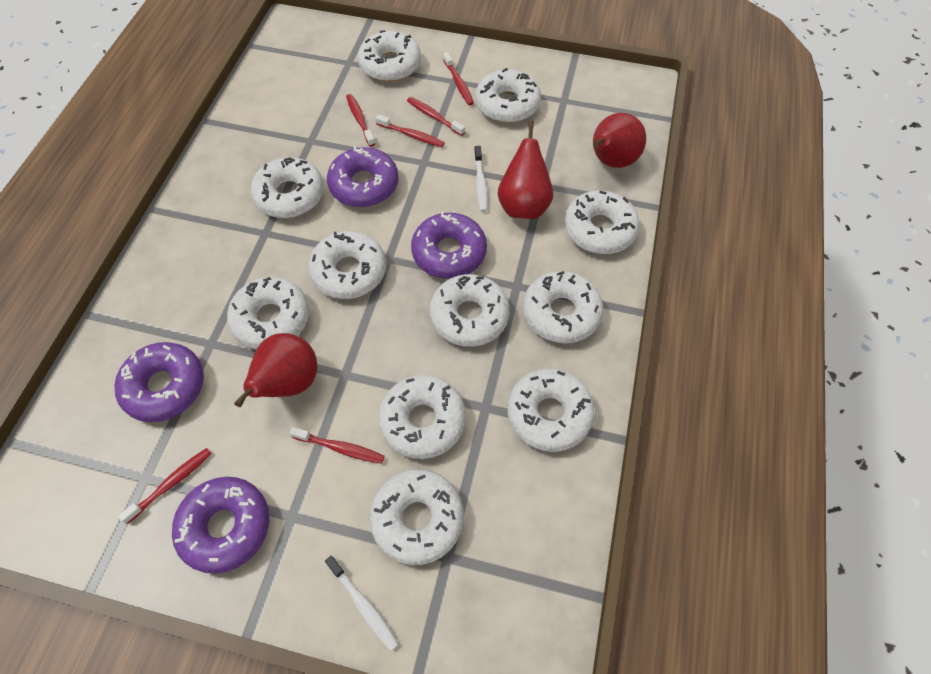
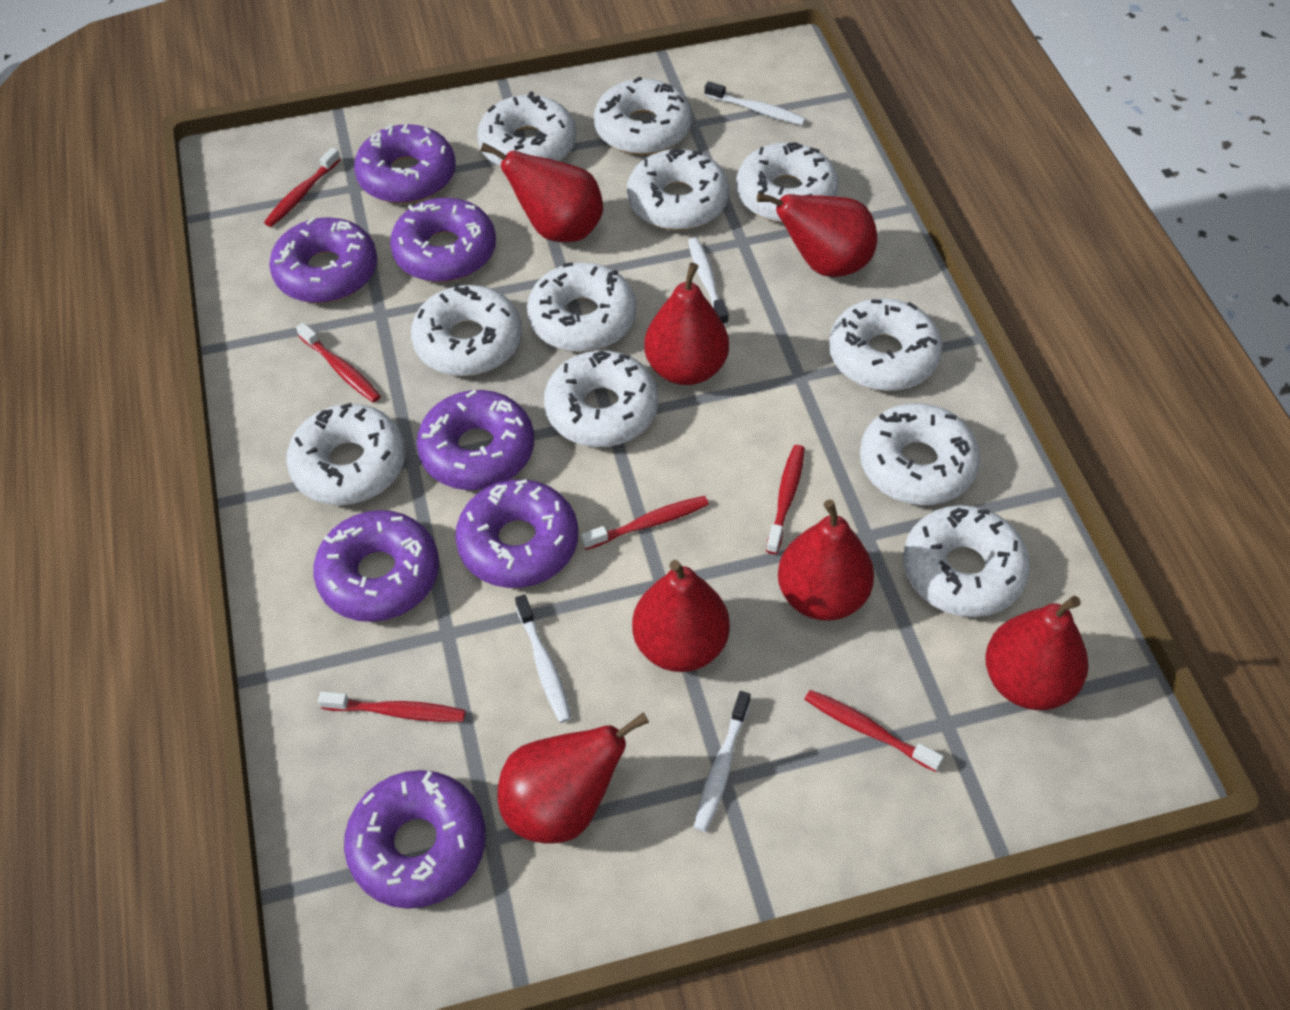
purple donut: [115,342,204,422] [172,477,269,574] [327,146,399,207] [411,211,487,279] = 4 -> [269,217,377,303] [313,510,439,622] [344,770,486,909] [354,124,455,204] [390,198,496,282] [417,389,534,490] [455,479,578,588] = 7
red pear: [234,333,317,407] [498,120,553,219] [593,113,646,168] = 3 -> [481,143,603,242] [497,712,649,843] [632,560,730,672] [644,263,729,385] [757,193,877,277] [778,499,874,621] [985,596,1089,710] = 7
white toothbrush: [325,556,399,651] [474,146,488,212] = 2 -> [515,594,572,723] [688,237,729,326] [694,691,751,832] [705,81,806,125] = 4

